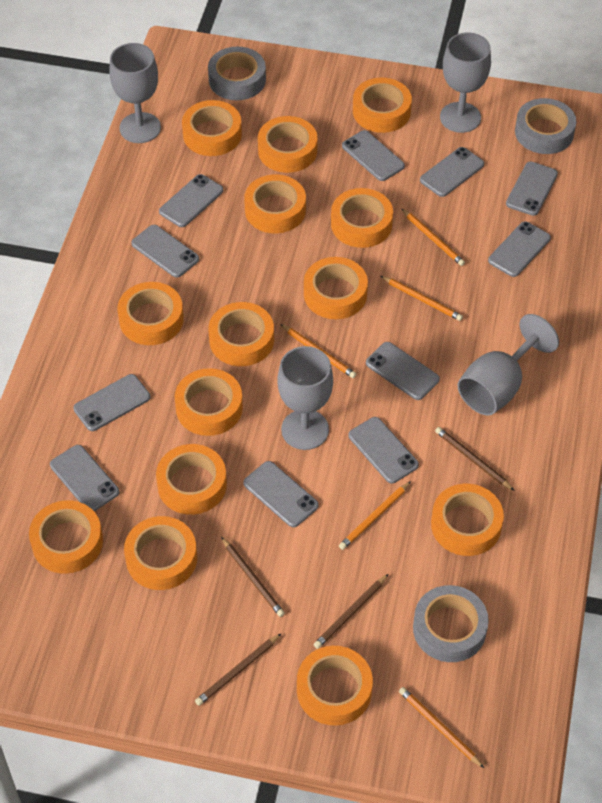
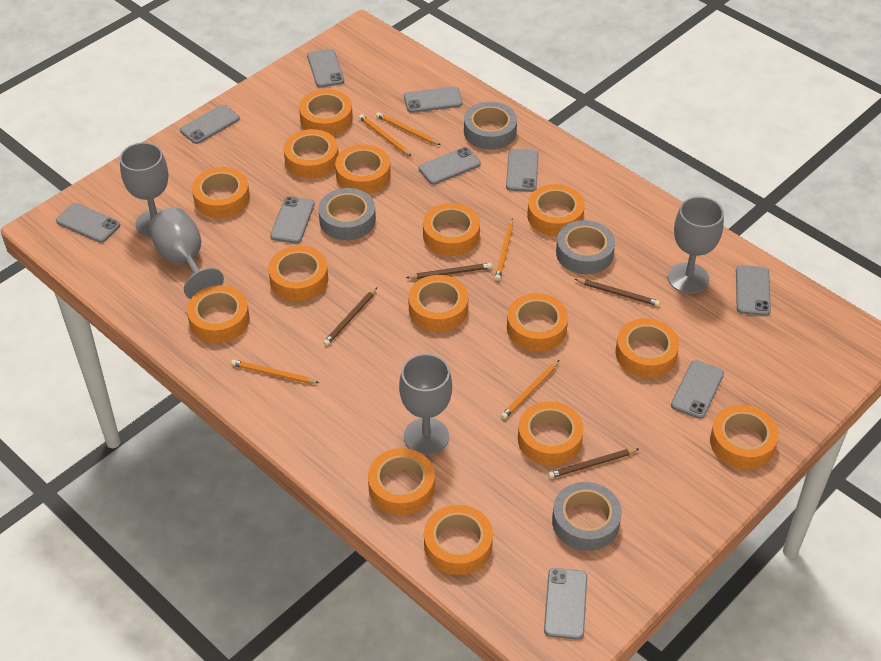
grey phone: [50,445,119,511] [73,374,150,431] [131,225,199,278] [159,174,223,227] [243,461,319,527] [342,130,405,181] [349,417,419,483] [366,342,440,400] [420,147,484,197] [488,221,551,277] [506,162,558,216] = 11 -> [56,203,120,243] [180,105,240,144] [270,196,315,243] [307,49,344,87] [404,86,463,113] [418,147,481,185] [506,149,539,192] [544,568,587,640] [671,360,724,419] [736,265,771,316] = 10
grey tape: [208,47,266,100] [413,585,489,662] [515,98,576,154] = 3 -> [318,188,376,240] [464,102,517,150] [552,482,622,551] [556,220,615,274] = 4
orange tape: [29,500,103,574] [118,282,184,345] [124,516,197,590] [156,444,227,515] [175,368,243,436] [182,100,242,156] [208,302,274,366] [244,174,306,233] [258,116,317,173] [297,646,373,726] [304,257,368,319] [331,188,393,248] [353,78,412,133] [431,484,504,556] = 14 -> [187,285,250,343] [192,167,250,218] [268,246,328,301] [284,129,339,178] [299,89,353,136] [335,144,391,194] [368,448,435,515] [408,275,468,332] [423,203,480,256] [424,505,493,575] [507,293,568,351] [518,402,584,466] [527,184,585,236] [616,318,679,378] [710,405,779,469] = 15

